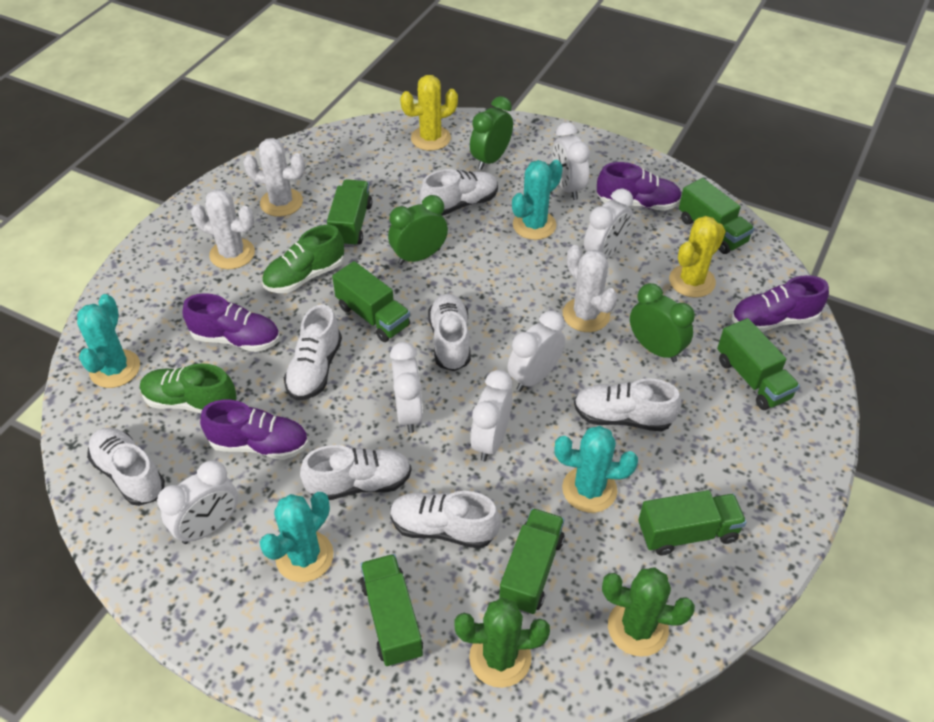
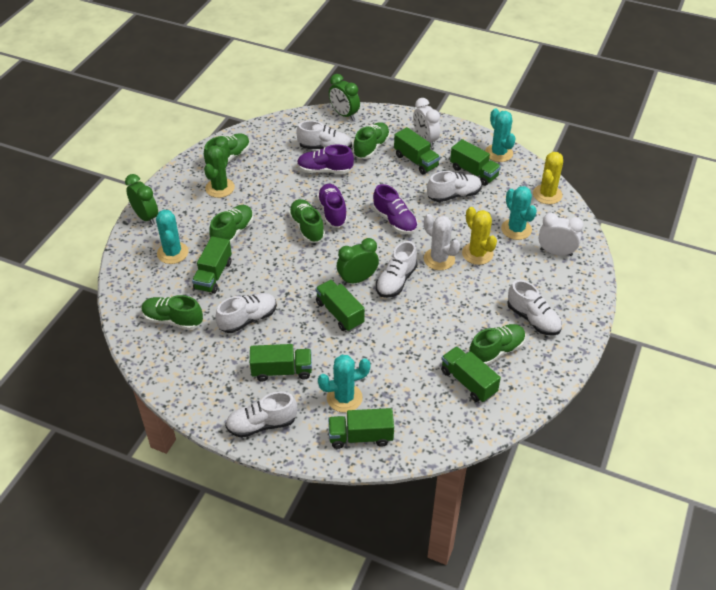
green cactus: [455,598,550,688] [602,567,695,657] = 2 -> [204,145,235,198] = 1
green shoe: [140,363,237,413] [262,225,344,293] = 2 -> [141,295,203,330] [204,133,250,164] [209,205,254,244] [288,199,325,243] [353,122,390,159] [469,324,526,365] = 6
purple shoe: [182,293,280,352] [200,400,308,460] [597,162,681,211] [731,275,829,332] = 4 -> [297,145,354,174] [317,184,347,228] [373,184,418,234] = 3
white cactus: [191,189,255,269] [243,138,305,217] [563,245,618,332] = 3 -> [424,214,460,270] = 1
white clock: [157,460,238,544] [390,342,423,433] [470,370,513,461] [508,311,565,392] [553,122,590,200] [584,189,633,259] = 6 -> [413,98,440,148] [539,213,583,256] = 2
white shoe: [87,428,165,506] [284,305,342,400] [300,445,412,500] [390,491,500,549] [419,169,498,216] [428,293,471,371] [574,378,681,431] = 7 -> [215,293,277,333] [225,392,297,438] [296,121,352,149] [376,241,418,298] [427,171,482,202] [507,280,562,336] = 6

